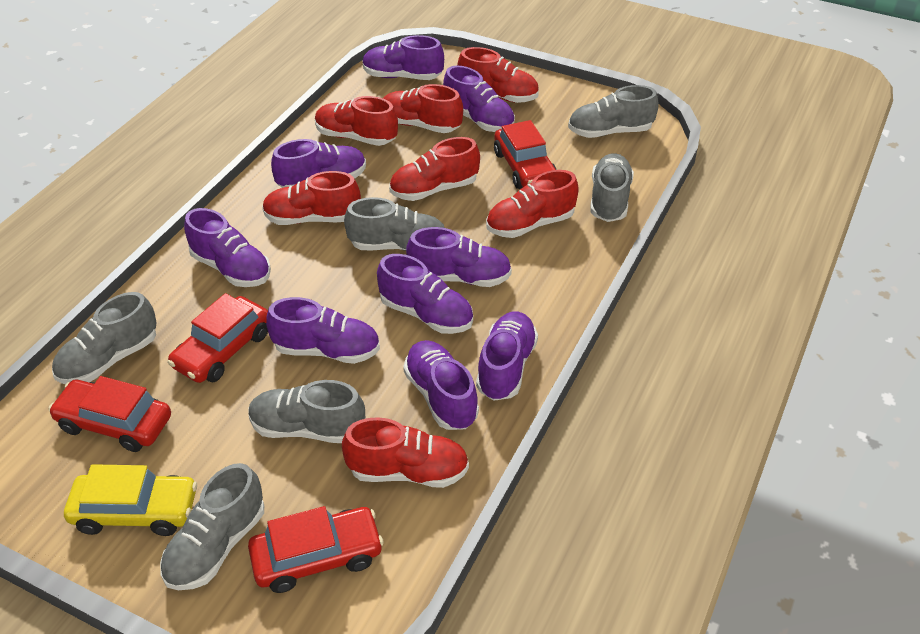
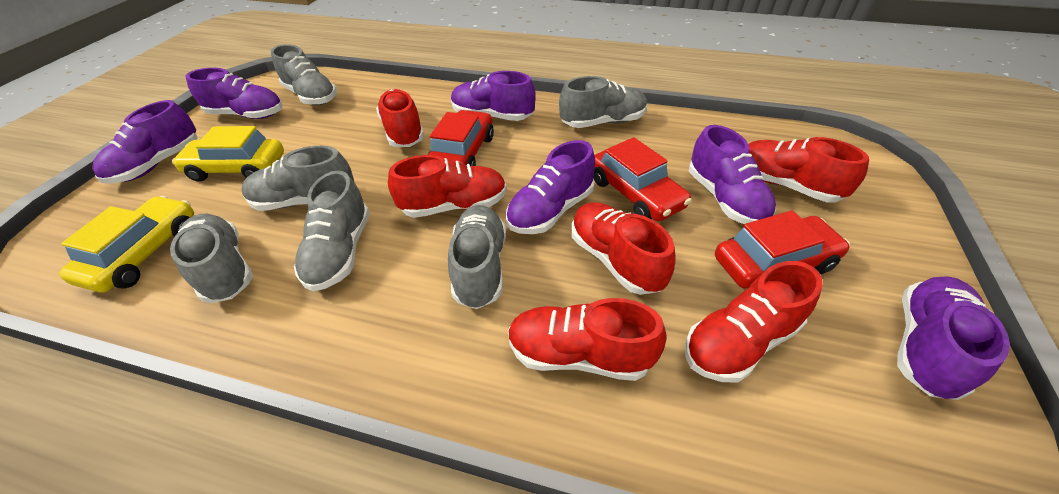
purple shoe: [184,208,271,287] [266,297,380,364] [271,139,366,188] [362,35,444,80] [377,254,473,334] [403,340,479,430] [406,227,512,287] [443,65,515,132] [476,311,538,401] = 9 -> [92,100,198,184] [185,68,283,119] [451,71,536,121] [506,140,595,234] [689,125,776,224] [897,276,1010,400] = 6
red car: [48,376,171,452] [168,293,268,383] [248,506,384,593] [494,120,557,189] = 4 -> [428,110,494,166] [593,137,692,221] [715,210,850,289] = 3
red shoe: [262,171,361,225] [315,96,398,146] [342,417,469,488] [383,84,463,133] [389,137,480,201] [457,47,539,103] [486,170,579,238] = 7 -> [376,89,424,147] [388,155,507,218] [508,298,667,381] [571,202,676,295] [685,261,822,383] [749,137,869,203] = 6
yellow car: [64,464,197,536] = 1 -> [59,196,194,293] [172,126,284,182] = 2

